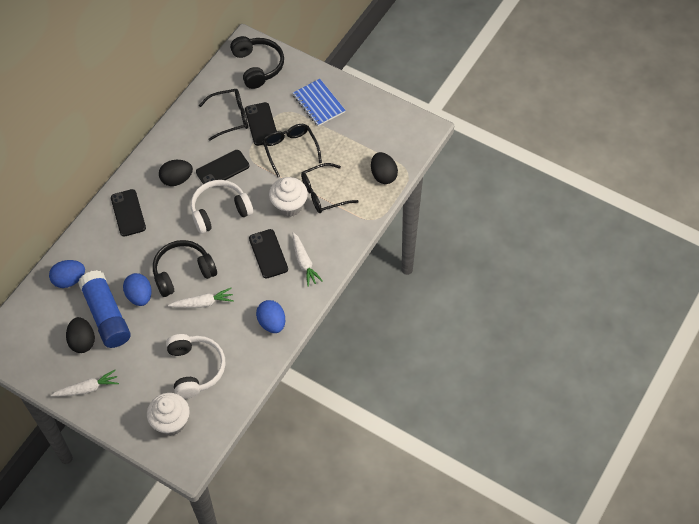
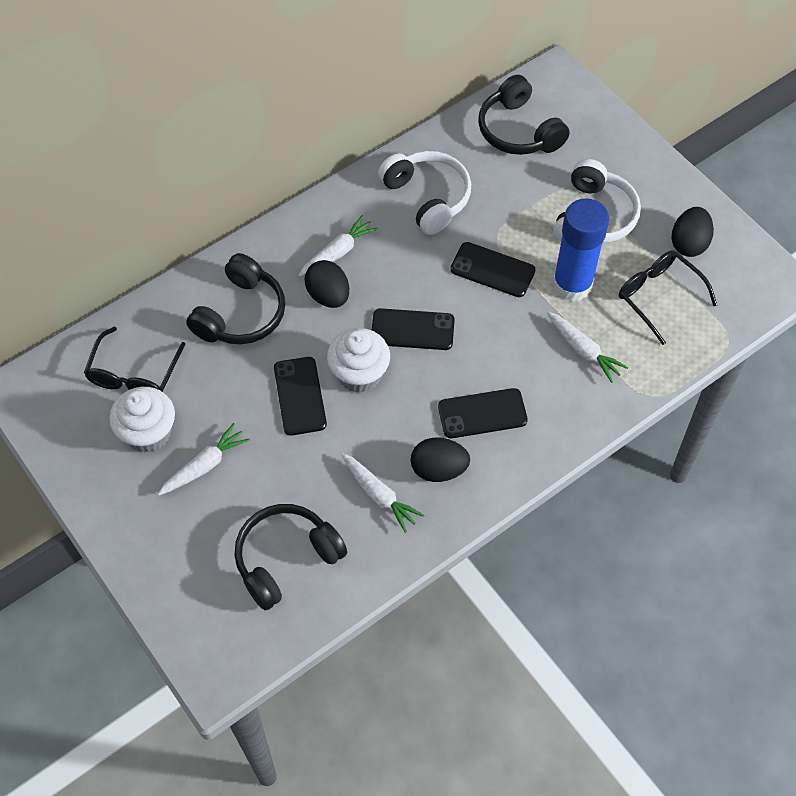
black glasses: [199,89,248,141] [262,124,322,177] [301,163,359,213] = 3 -> [84,327,186,392] [619,250,717,345] = 2
black headphones: [153,240,217,297] [230,36,284,89] = 2 -> [186,253,285,345] [234,504,347,610] [478,75,570,155] = 3
blue egg: [49,260,85,288] [123,273,152,306] [256,300,285,333] = 3 -> none = 0
blue notebook: [293,79,346,126] = 1 -> none = 0
white carrot: [51,370,119,397] [168,288,234,308] [293,232,323,287] = 3 -> [158,423,250,496] [298,215,378,276] [341,453,424,533] [547,312,628,383] = 4

